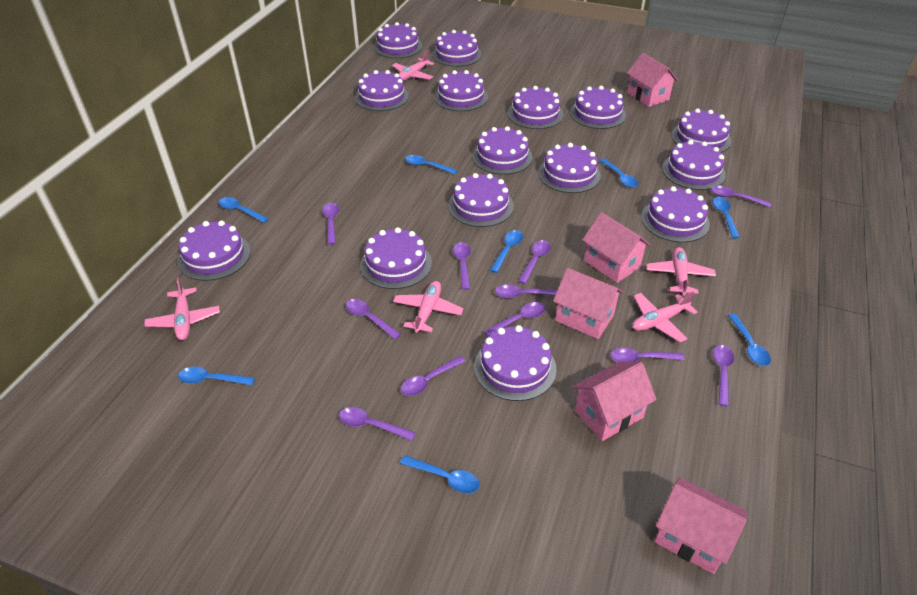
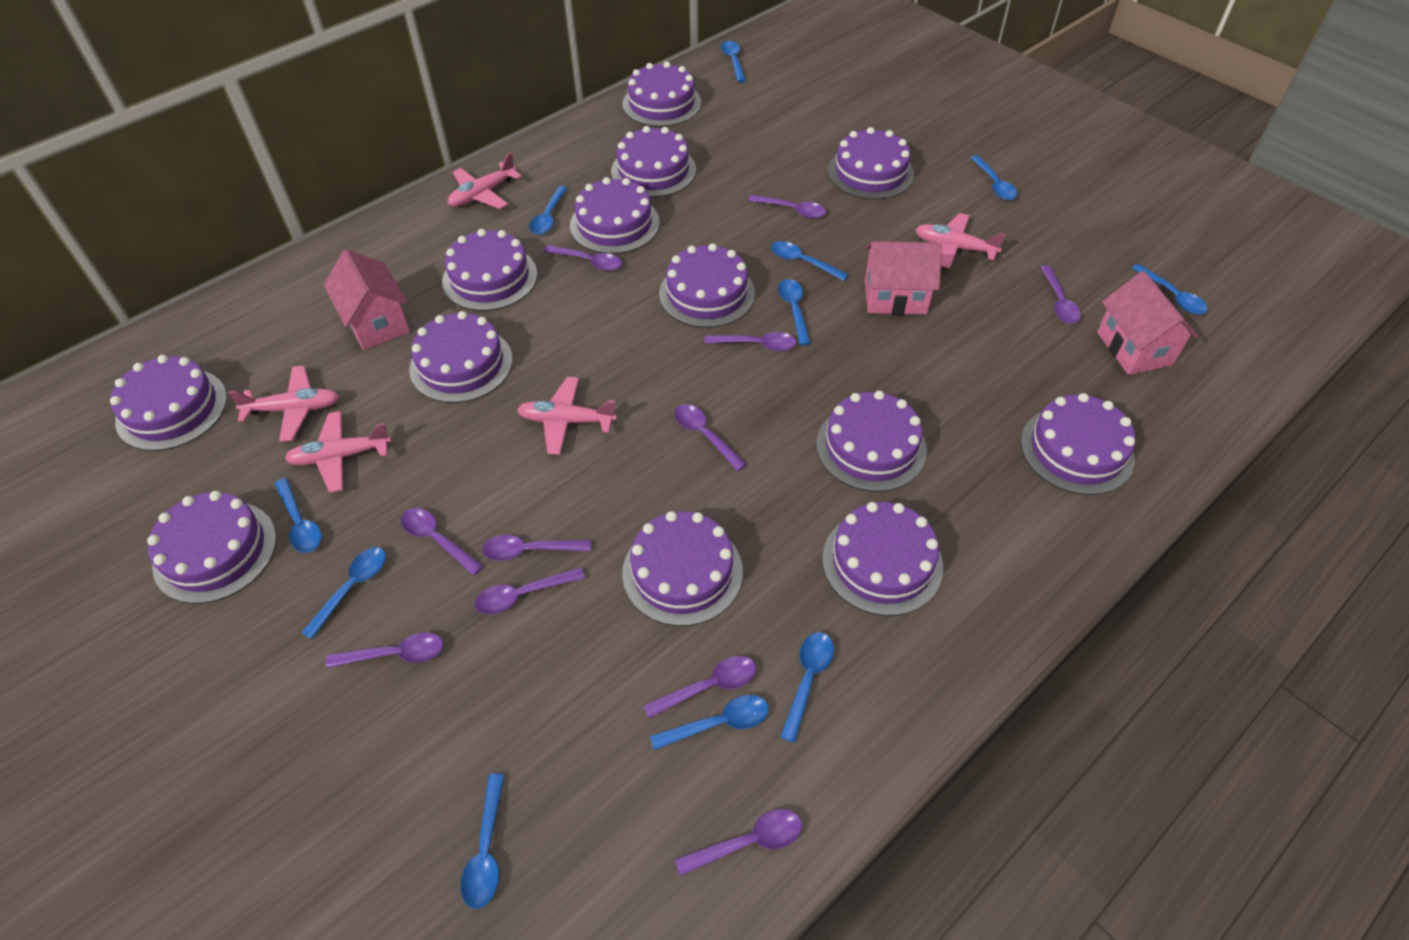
blue spoon: [178,367,255,385] [219,197,269,223] [400,455,480,493] [405,155,458,174] [490,230,523,273] [599,158,638,188] [713,197,740,238] [728,314,771,366] = 8 -> [275,478,322,553] [301,547,386,639] [460,773,505,909] [529,186,567,235] [650,695,769,750] [721,41,746,82] [771,241,849,281] [778,279,811,345] [780,632,834,743] [971,155,1017,200] [1132,264,1208,315] = 11
pink house: [553,268,624,339] [572,362,657,441] [582,212,651,283] [627,53,678,107] [654,477,747,574] = 5 -> [324,249,410,350] [864,241,942,315] [1097,271,1199,375] = 3
purple cake: [178,221,250,281] [355,70,409,111] [360,227,432,289] [374,22,422,58] [432,30,482,67] [434,70,488,111] [448,173,514,227] [472,126,533,175] [474,325,557,401] [508,86,564,129] [538,143,601,193] [570,86,626,129] [641,186,710,242] [662,140,726,190] [671,109,731,153] = 15 -> [110,355,227,451] [147,491,276,604] [409,311,513,403] [442,229,537,311] [570,177,659,254] [611,126,696,198] [622,62,702,127] [622,511,743,626] [659,243,755,328] [816,391,927,492] [822,502,943,616] [828,127,914,200] [1021,393,1135,495] = 13

